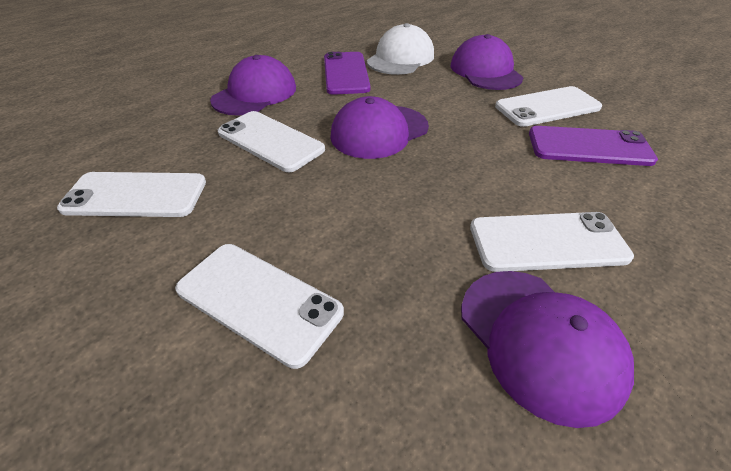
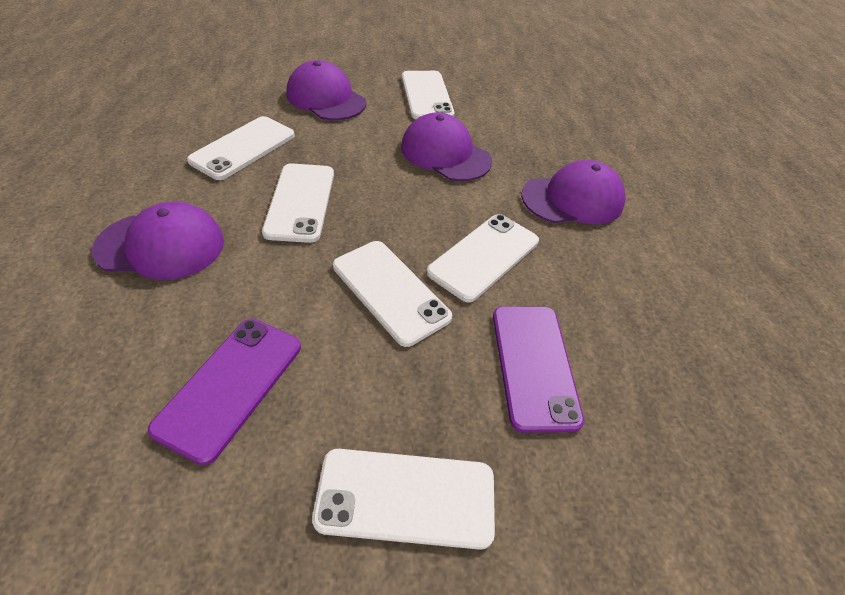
white cap: [367,23,434,75] = 1 -> none = 0
white phone: [57,172,206,217] [175,244,344,369] [218,111,325,172] [470,212,634,272] [495,86,602,127] = 5 -> [187,116,295,180] [262,163,334,243] [312,449,495,550] [333,241,452,347] [402,71,454,119] [427,214,539,302] = 6

